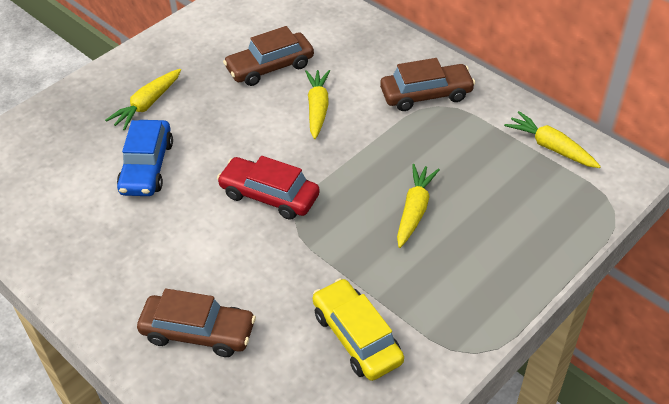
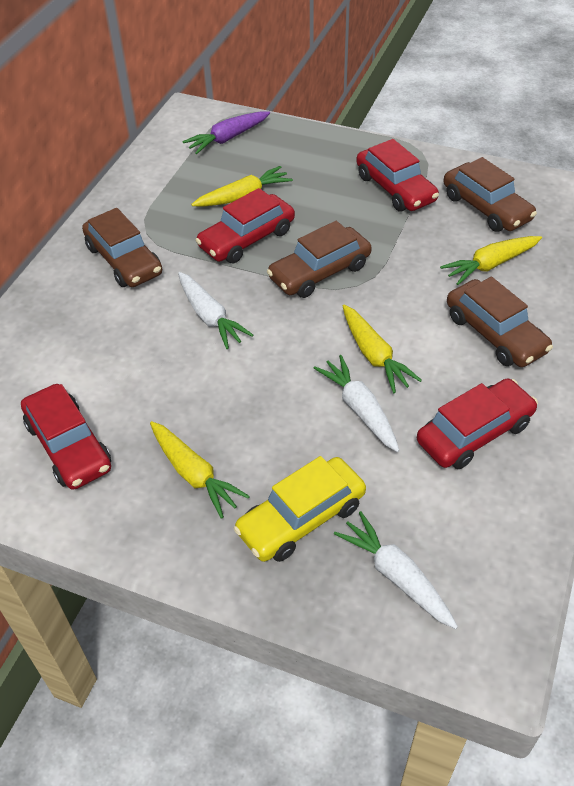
blue car: [117,120,173,196] = 1 -> none = 0
brown car: [137,289,256,357] [223,26,314,86] [380,58,476,111] = 3 -> [82,208,162,287] [267,221,372,298] [444,157,537,232] [447,277,553,367] = 4
purple carrot: none = 0 -> [182,111,270,154] = 1
red car: [217,156,320,220] = 1 -> [21,384,111,490] [195,188,295,263] [356,139,439,211] [417,378,538,469] = 4
white carrot: none = 0 -> [178,272,253,349] [314,355,400,452] [334,511,458,629] = 3

